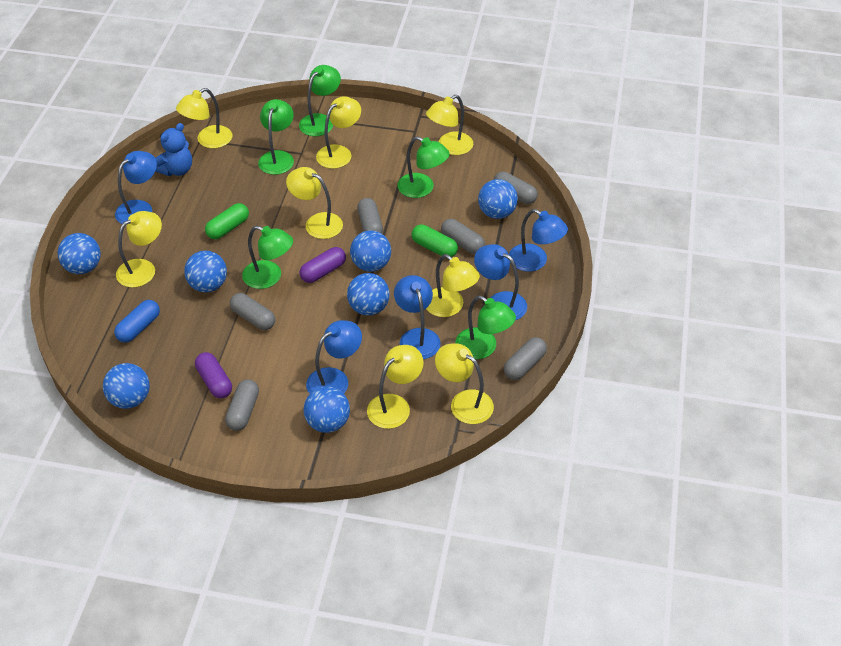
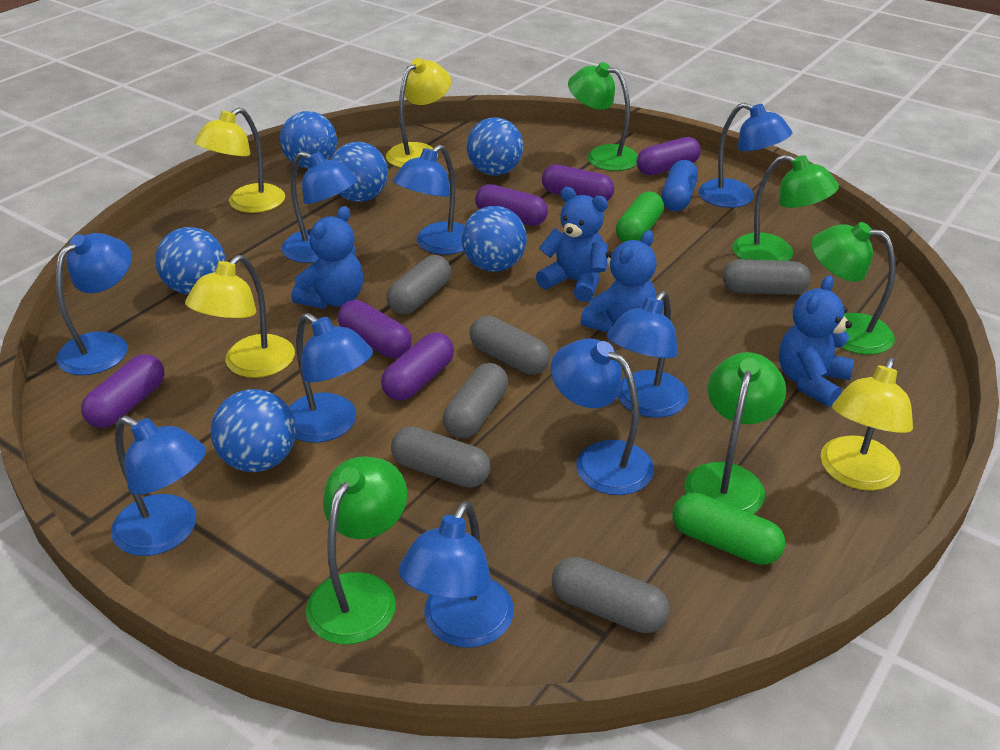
blue ball: [57,233,101,274] [103,363,150,409] [184,251,227,292] [304,386,350,433] [347,273,390,316] [350,230,391,272] [478,179,518,219] = 7 -> [155,227,225,295] [211,389,296,472] [280,111,337,169] [331,142,388,202] [461,206,527,272] [467,117,523,176] = 6
blue lamp: [115,151,157,224] [306,320,362,394] [394,275,440,359] [474,244,527,320] [509,209,568,272] = 5 -> [56,233,132,375] [111,416,206,556] [282,151,358,263] [289,313,373,443] [393,145,464,255] [398,501,514,648] [551,339,654,495] [607,291,689,418] [698,103,793,208] = 9
blue teddy bear: [155,123,192,176] = 1 -> [292,206,363,309] [536,187,608,302] [580,230,657,333] [779,275,854,407] = 4
purple capsule: [195,352,232,398] [299,247,346,283] = 2 -> [81,354,165,428] [338,300,412,358] [381,332,454,401] [475,184,548,226] [542,165,614,201] [637,137,701,175] = 6
yellow lamp: [116,211,162,287] [176,88,232,148] [286,167,343,239] [316,96,361,169] [367,345,424,429] [426,95,473,155] [426,254,480,317] [435,343,494,424] = 8 -> [185,255,295,378] [194,108,285,213] [386,58,451,168] [821,357,913,491] = 4

